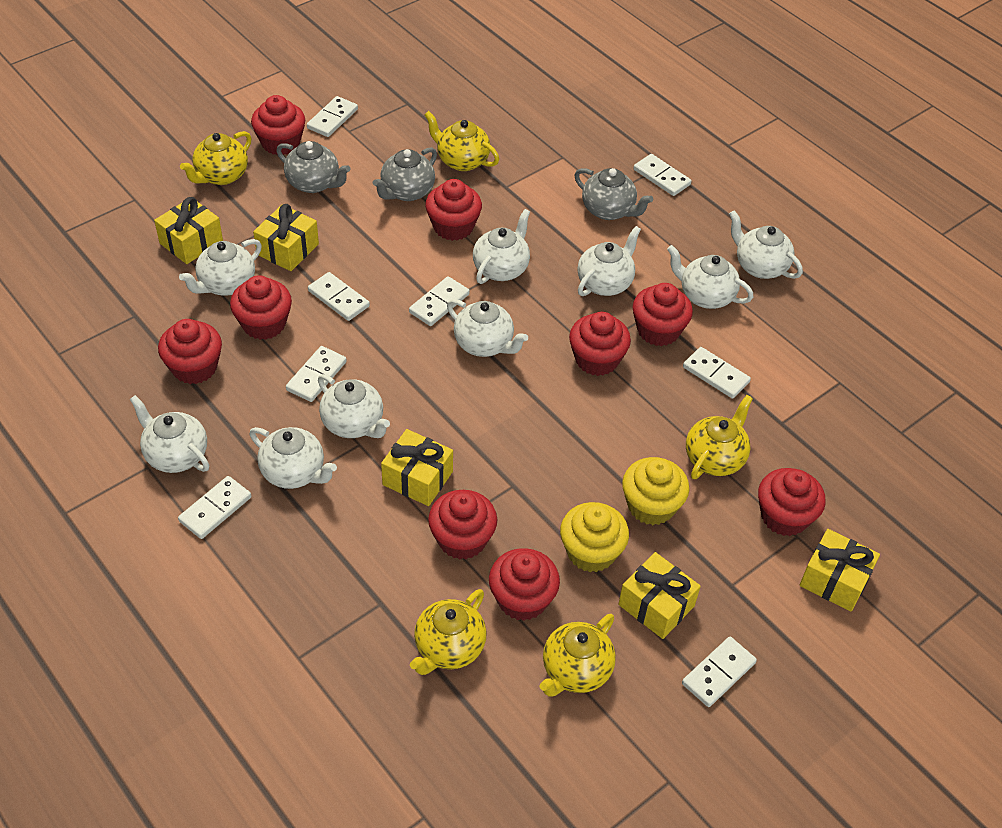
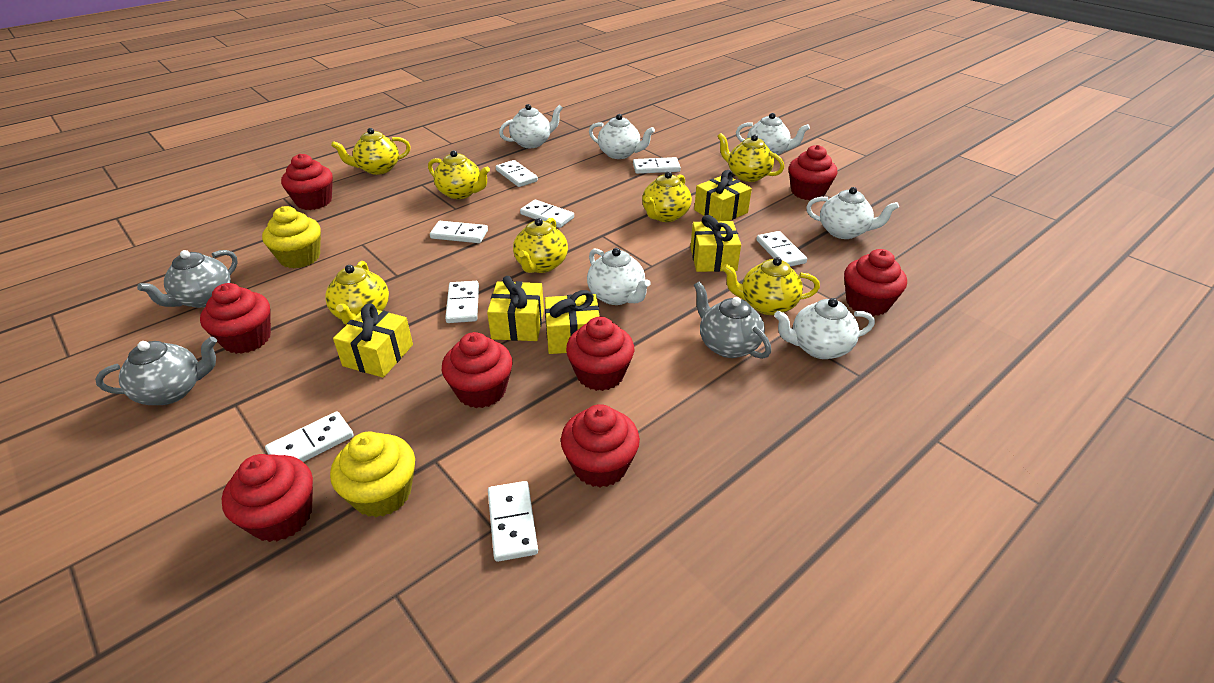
red cupcake: [158,319,222,384] [230,275,292,340] [251,95,305,155] [425,179,482,241] [428,490,497,560] [489,548,560,621] [569,312,631,376] [632,283,693,346] [758,468,826,536] = 9 -> [200,283,271,354] [221,454,313,542] [281,154,333,210] [442,332,512,408] [561,404,640,487] [566,317,634,391] [789,145,838,200] [844,249,907,316] = 8
white teapot: [130,395,209,473] [179,239,262,296] [249,427,337,489] [318,374,390,438] [447,299,528,357] [473,209,530,284] [578,226,641,296] [667,245,753,309] [729,210,803,279] = 9 -> [499,104,563,148] [587,248,651,305] [589,114,655,159] [736,113,810,155] [774,298,875,359] [806,187,899,239] = 6
yellow teapot: [180,131,252,185] [410,589,487,675] [424,111,499,171] [540,614,616,697] [686,395,753,479] = 5 -> [325,261,389,325] [331,128,411,175] [428,150,490,199] [513,218,568,273] [642,171,692,222] [717,133,784,182] [722,257,820,315] = 7

